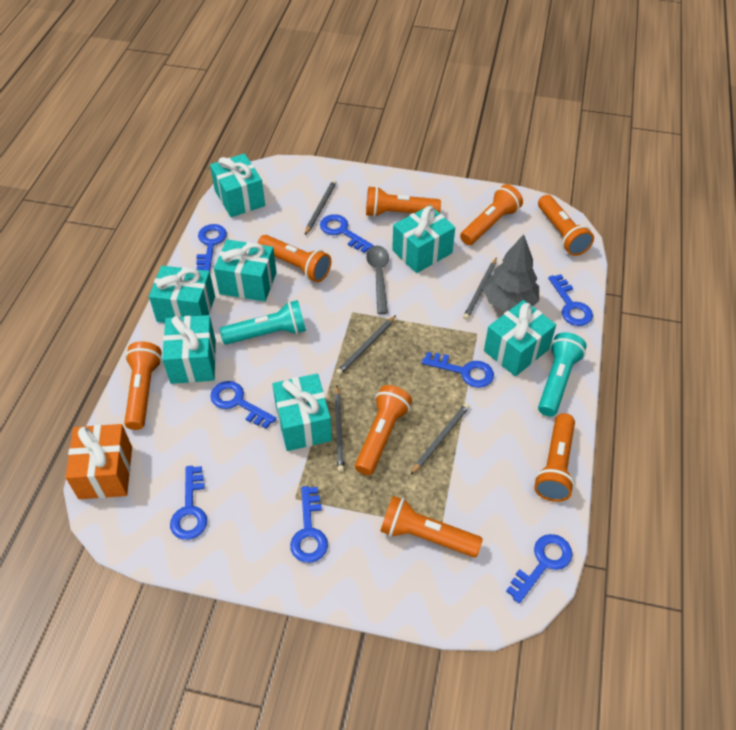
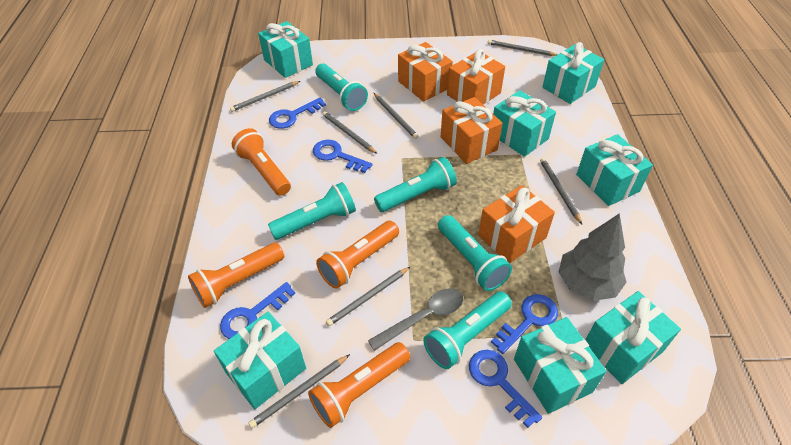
blue key: [170,466,207,540] [196,224,227,271] [210,381,276,429] [290,486,328,563] [320,214,374,253] [422,352,494,388] [506,534,572,603] [548,274,593,326] = 8 -> [220,282,295,339] [269,97,326,129] [313,140,372,173] [469,350,542,428] [491,294,558,354] = 5
grey pencil: [305,180,337,235] [334,386,344,472] [336,315,396,375] [411,403,470,475] [463,258,497,320] = 5 -> [230,81,300,112] [248,354,350,428] [322,111,377,154] [326,266,411,326] [374,93,418,139] [488,40,558,56] [540,158,582,224] = 7
orange flashlight: [124,342,162,430] [258,235,331,282] [355,385,412,475] [366,186,441,217] [380,496,483,557] [460,184,523,245] [534,413,575,502] [538,195,594,256] = 8 -> [188,243,284,308] [232,128,291,196] [308,342,410,428] [316,221,399,289] = 4
orange gift: [65,424,132,499] = 1 -> [398,42,453,102] [441,97,503,164] [447,49,505,104] [478,185,555,263] = 4
turquoise flashlight: [220,300,306,344] [538,332,587,417] = 2 -> [268,182,356,240] [315,64,368,111] [374,157,457,212] [423,291,512,369] [438,215,512,291] = 5

